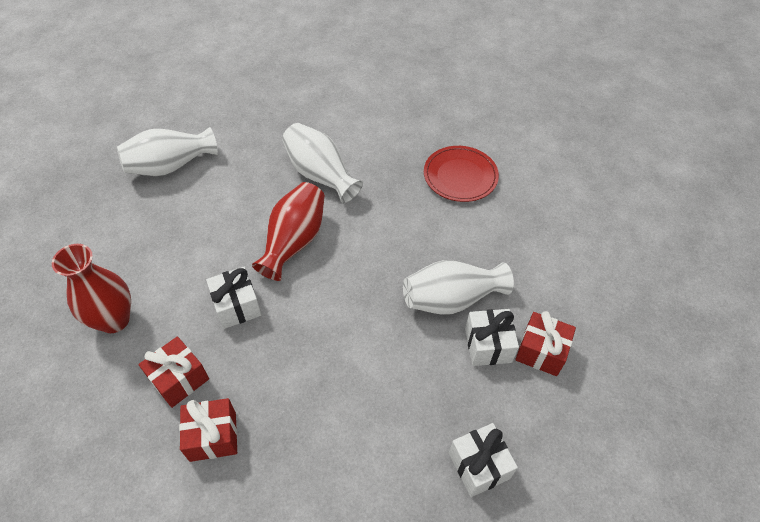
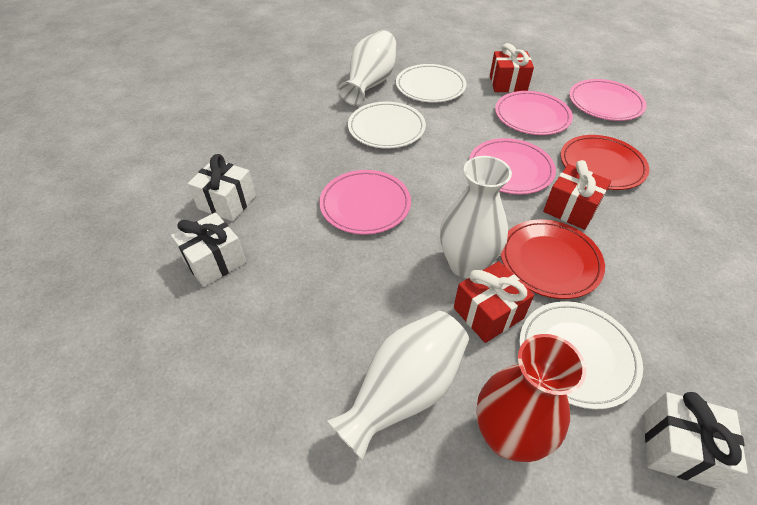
pink plate: none = 0 -> [319,170,411,235] [469,138,556,194] [495,91,573,135] [569,79,647,121] = 4
red plate: [424,146,499,202] = 1 -> [501,220,605,299] [561,135,649,190] = 2
red vase: [52,244,131,333] [252,182,325,281] = 2 -> [476,334,586,462] = 1
white plate: none = 0 -> [348,101,426,149] [396,64,466,103] [519,301,643,409] = 3

